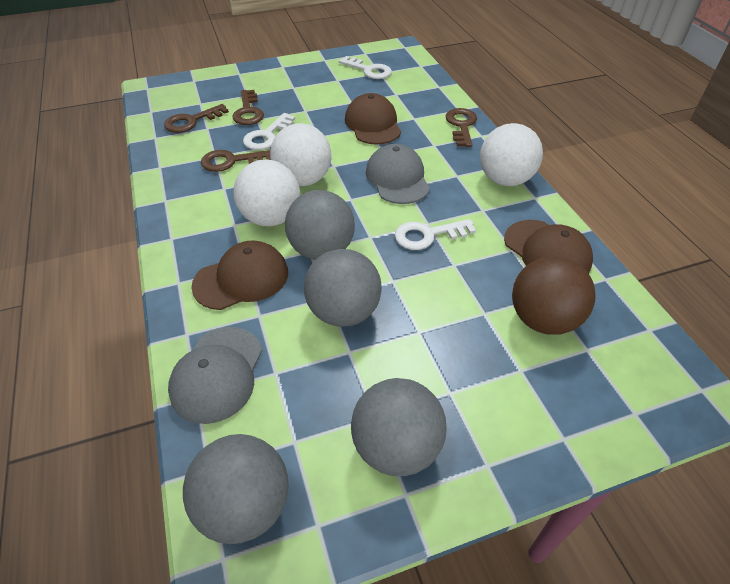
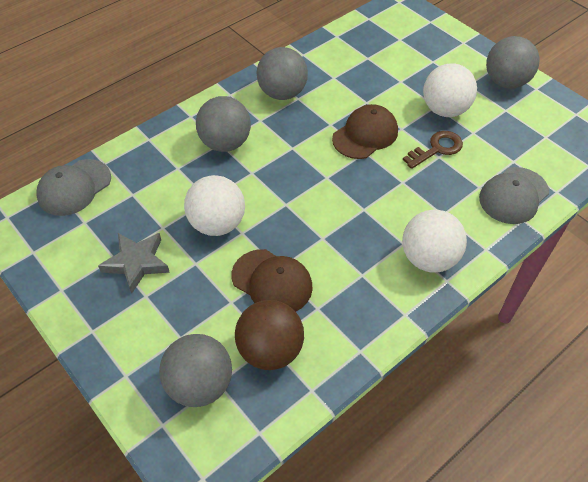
brown cap: [191,240,288,310] [345,93,401,145] [504,220,593,274] = 3 -> [232,249,313,312] [332,104,398,159] = 2
brown key: [164,104,229,133] [201,150,271,172] [232,90,264,125] [446,108,477,147] = 4 -> [403,131,463,169] = 1
grey star: none = 0 -> [98,233,170,293] = 1
white key: [243,113,295,150] [339,56,392,79] [395,219,476,250] = 3 -> none = 0

